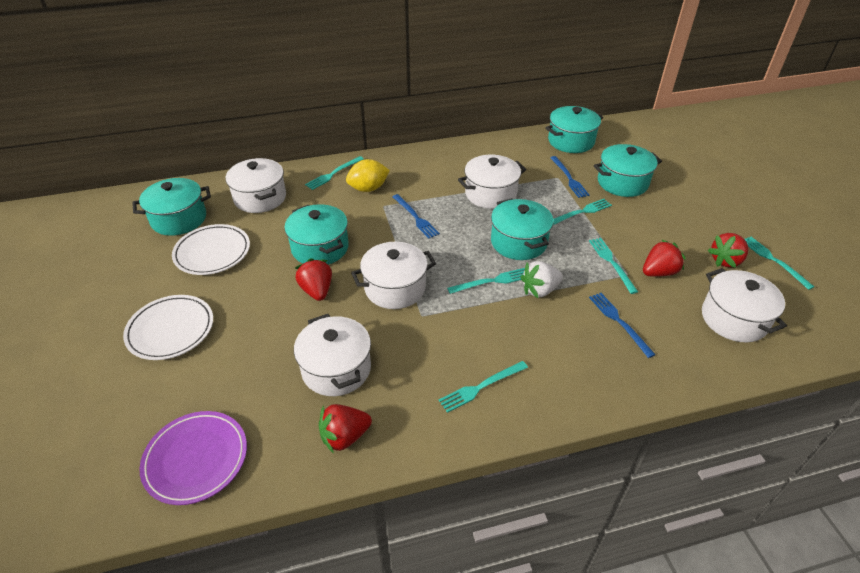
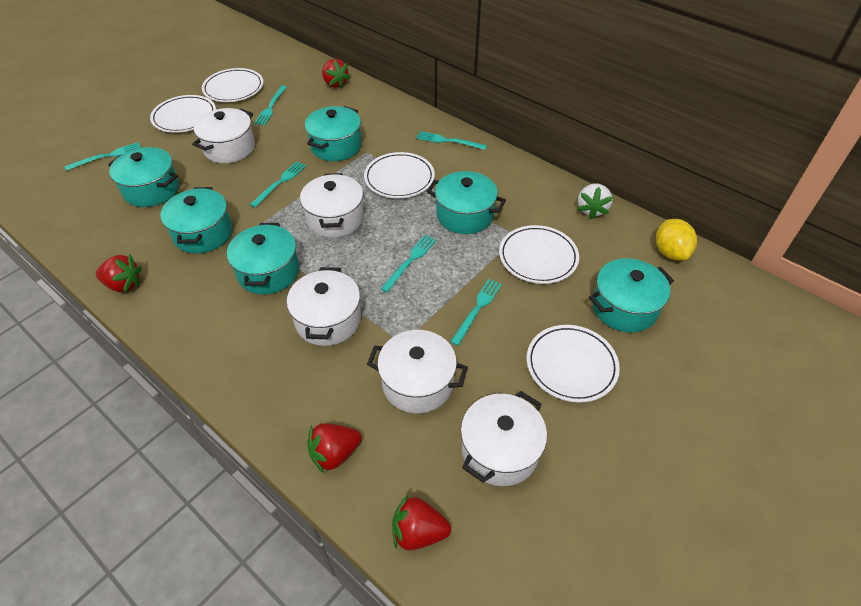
blue fork: [392,194,440,238] [550,156,589,198] [589,293,656,358] = 3 -> none = 0
purple plate: [139,411,247,505] = 1 -> none = 0
turquoise pot: [133,178,211,236] [284,204,349,265] [491,198,553,260] [546,106,603,153] [594,144,662,197] = 5 -> [108,147,179,207] [160,187,232,254] [227,223,299,295] [305,106,362,161] [427,171,506,234] [589,258,674,333] = 6
white plate: [123,295,213,360] [172,224,250,275] = 2 -> [150,95,216,133] [202,68,264,102] [364,152,435,198] [499,225,579,284] [527,325,620,403] = 5

